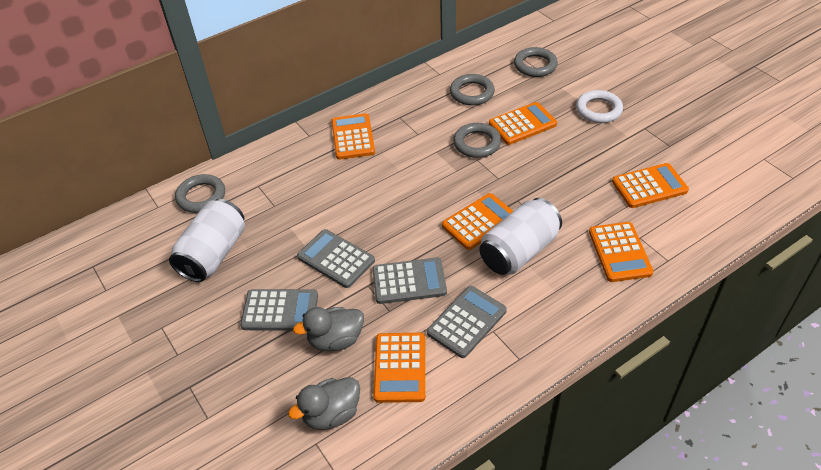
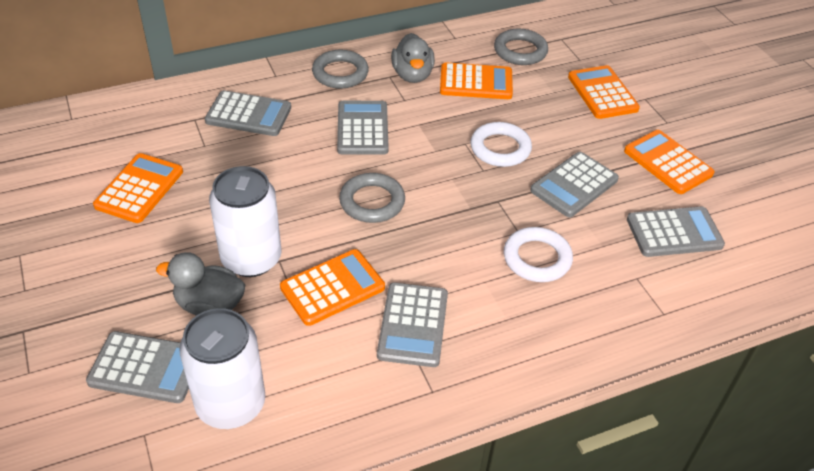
grey calculator: [240,289,318,331] [297,229,375,288] [372,258,447,304] [427,286,507,358] = 4 -> [86,331,189,403] [205,90,291,136] [337,101,389,155] [377,282,448,367] [530,152,619,217] [627,206,725,257] = 6
grey ring: [175,174,225,213] [450,74,495,106] [453,123,501,158] [514,47,558,77] = 4 -> [312,50,369,89] [339,173,405,223] [494,28,548,65] = 3
orange calculator: [331,113,375,160] [373,333,425,403] [442,193,513,250] [489,102,557,145] [589,222,653,282] [612,163,689,208] = 6 -> [93,153,183,223] [280,249,385,326] [440,63,513,99] [568,65,640,119] [624,130,714,194] = 5
white ring: [576,90,623,123] = 1 -> [471,122,532,167] [504,227,573,282] = 2

